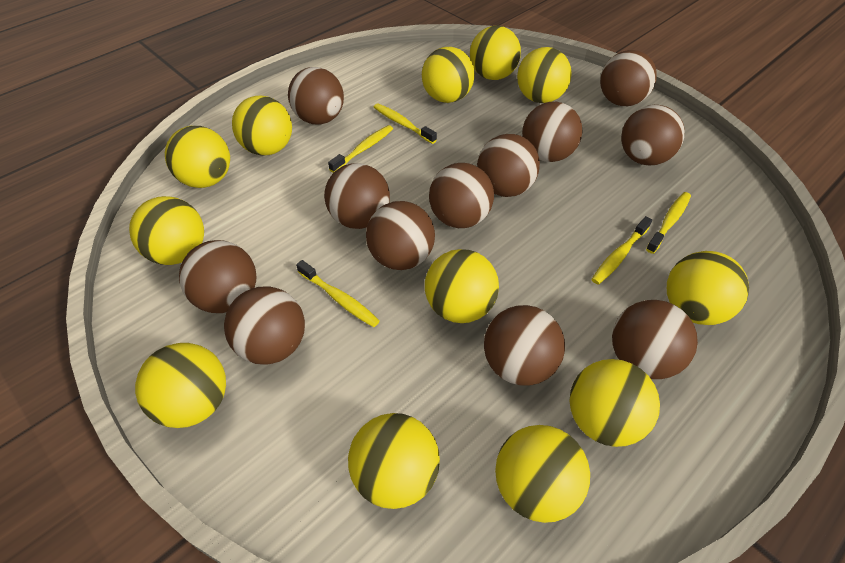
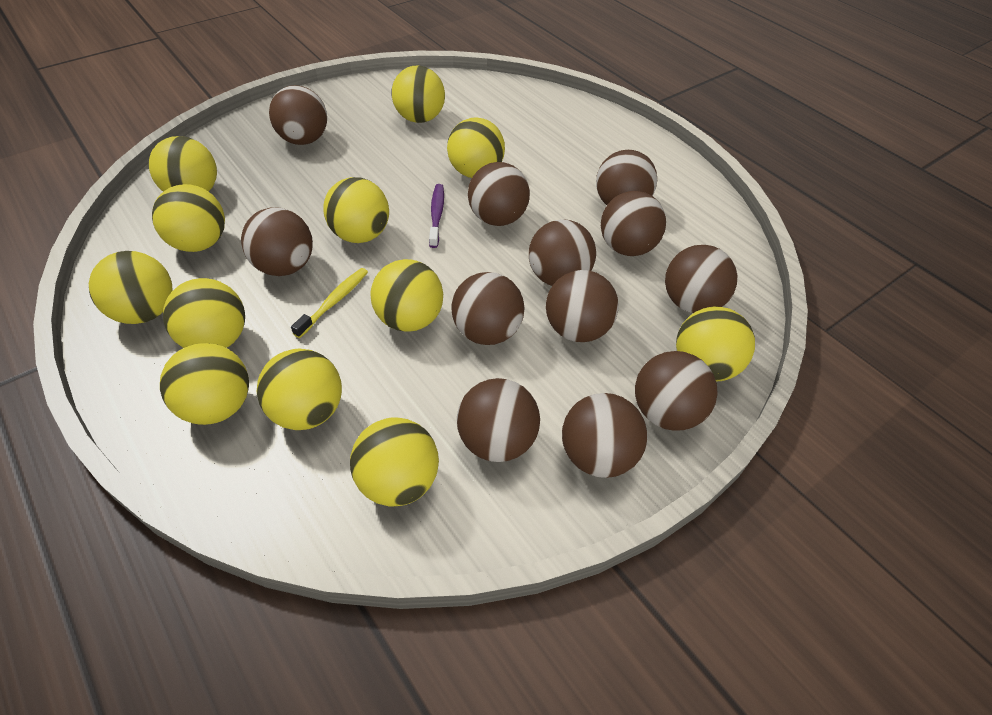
purple toothbrush: none = 0 -> [429,184,444,248] = 1
yellow toothbrush: [296,260,379,327] [328,125,393,173] [374,103,437,144] [591,216,652,285] [646,192,691,254] = 5 -> [291,268,368,338] = 1

